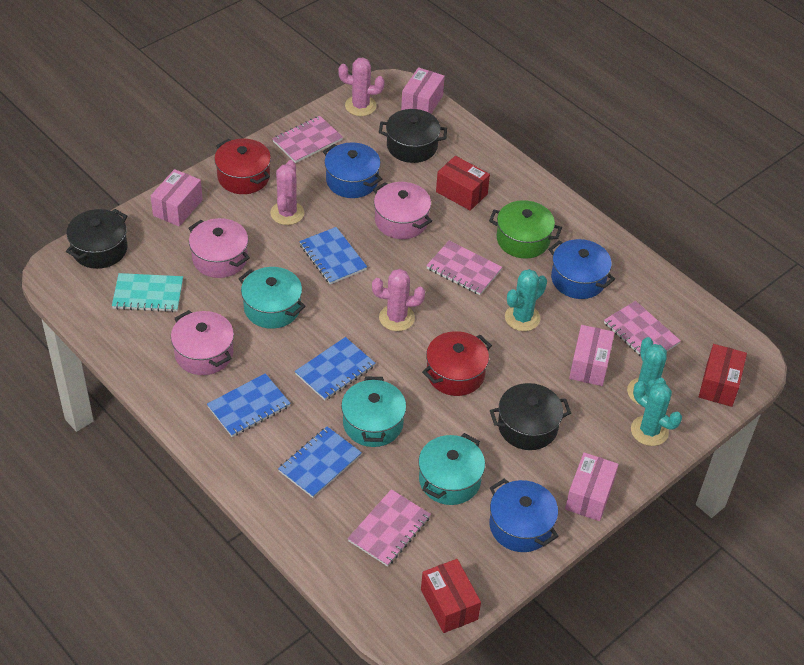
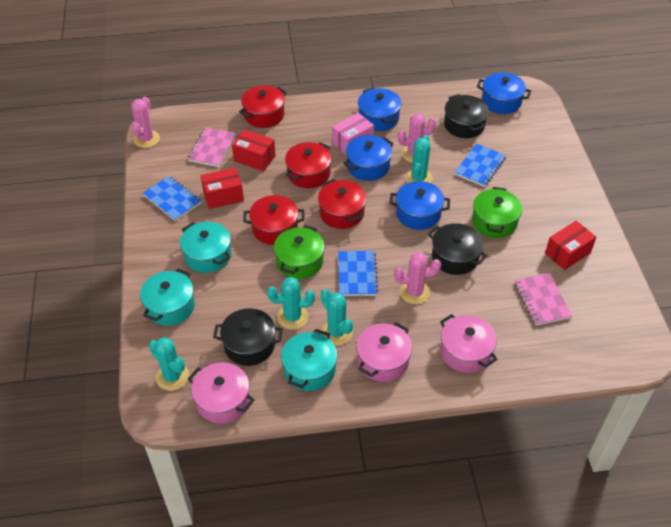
blue notebook: [207,373,291,437] [278,426,362,498] [295,337,375,400] [299,227,367,284] = 4 -> [143,176,201,221] [338,251,378,296] [455,144,506,187] = 3
blue pot: [323,142,382,198] [490,478,559,552] [548,239,615,299] = 3 -> [343,135,394,181] [358,87,401,131] [390,181,450,230] [477,72,531,114] = 4
green pot: [489,200,562,258] = 1 -> [274,225,325,279] [472,187,522,238] = 2
pink box: [151,169,203,227] [401,67,445,114] [565,452,619,521] [569,325,615,386] = 4 -> [332,113,374,156] = 1
pink notebook: [272,116,343,163] [348,489,431,567] [426,241,502,295] [604,301,681,356] = 4 -> [188,127,235,167] [515,273,572,326] = 2
red pot: [214,139,271,194] [422,331,492,396] = 2 -> [239,85,287,128] [243,195,305,245] [285,142,332,188] [318,179,366,229] = 4
turquoise cactus: [505,269,547,331] [627,337,667,405] [631,381,682,446] = 3 -> [149,337,189,391] [267,277,315,330] [321,289,353,345] [405,135,433,183] = 4
turquoise notebook: [112,273,183,312] = 1 -> none = 0

